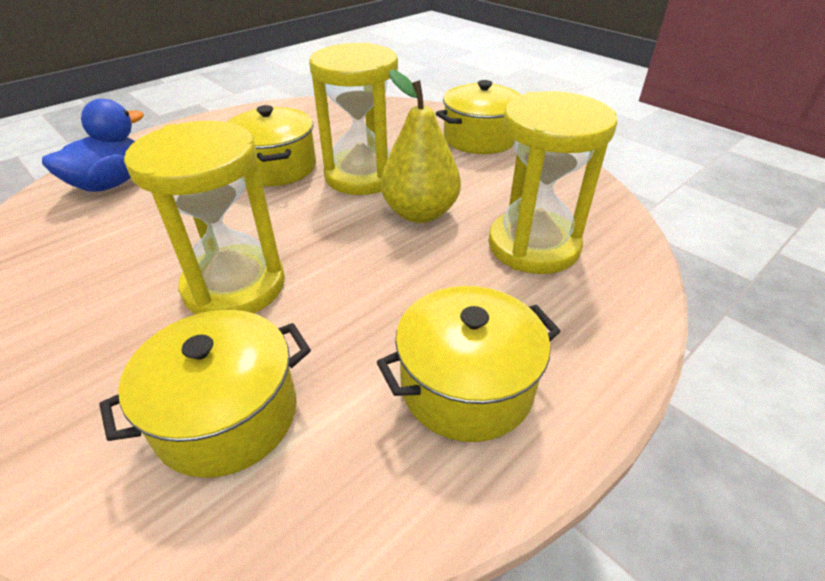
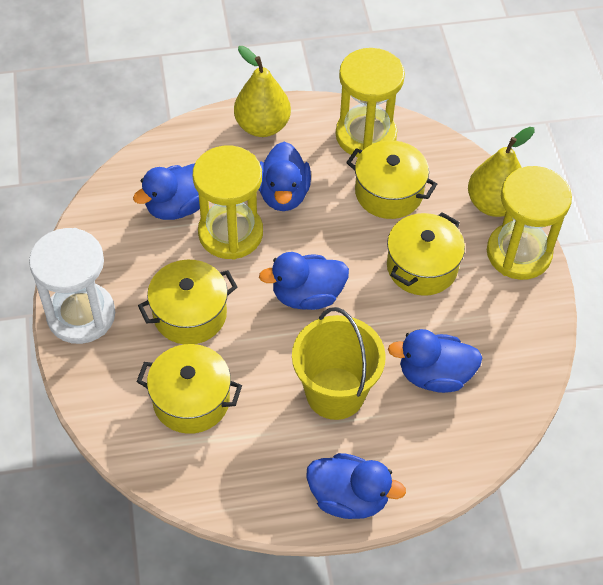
blue duck: [42,99,144,192] = 1 -> [133,163,200,220] [258,142,311,211] [259,252,349,310] [306,453,406,519] [388,329,483,393] = 5
white hourglass: none = 0 -> [29,228,115,344] = 1
yellow bucket: none = 0 -> [292,307,386,420] = 1
yellow pear: [381,69,461,223] = 1 -> [234,46,291,137] [468,127,535,217] = 2

